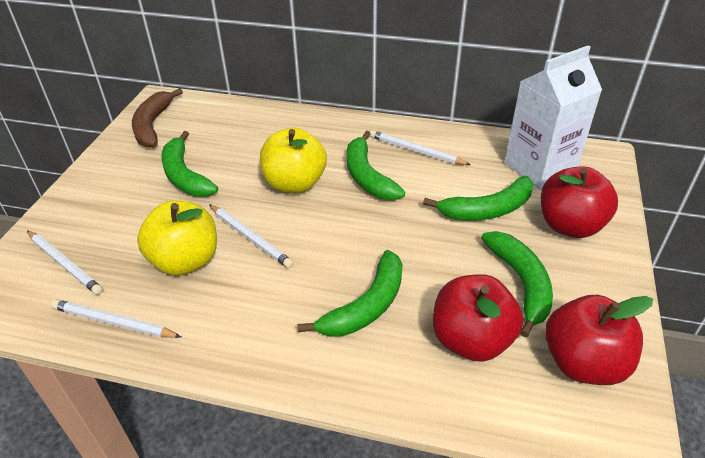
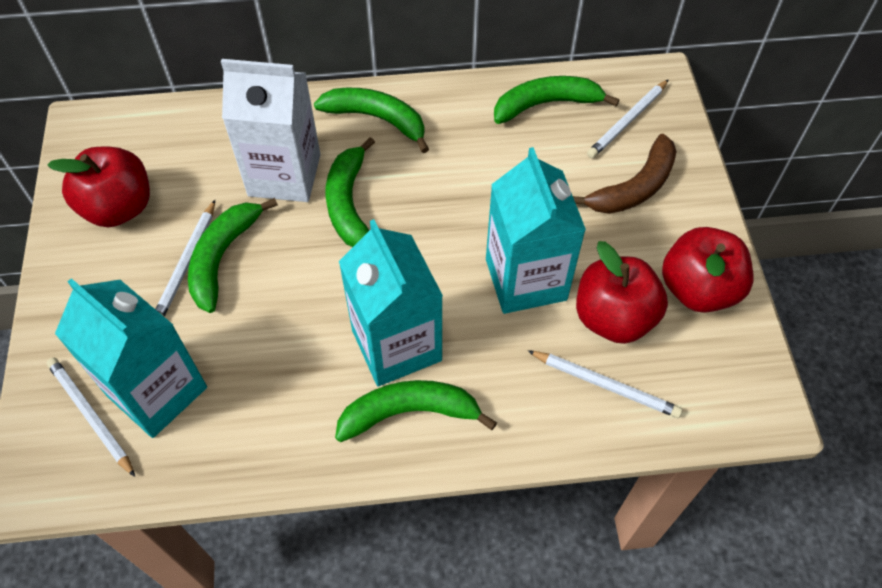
turquoise carton: none = 0 -> [55,278,207,438] [339,219,443,386] [486,147,586,314] = 3
yellow apple: [137,201,217,276] [260,128,327,193] = 2 -> none = 0

